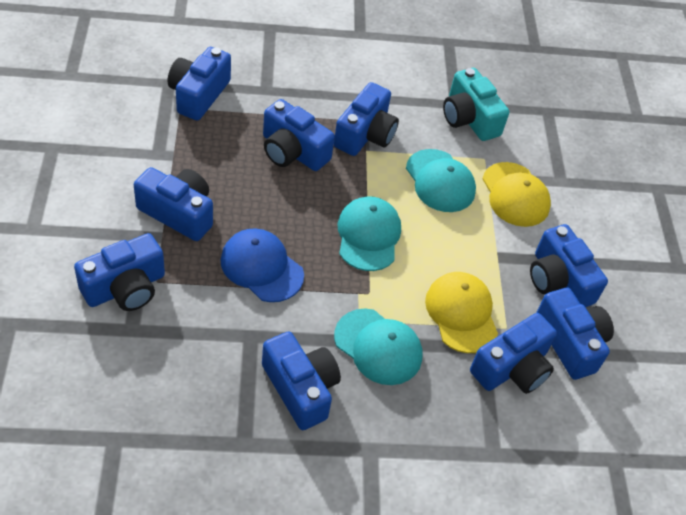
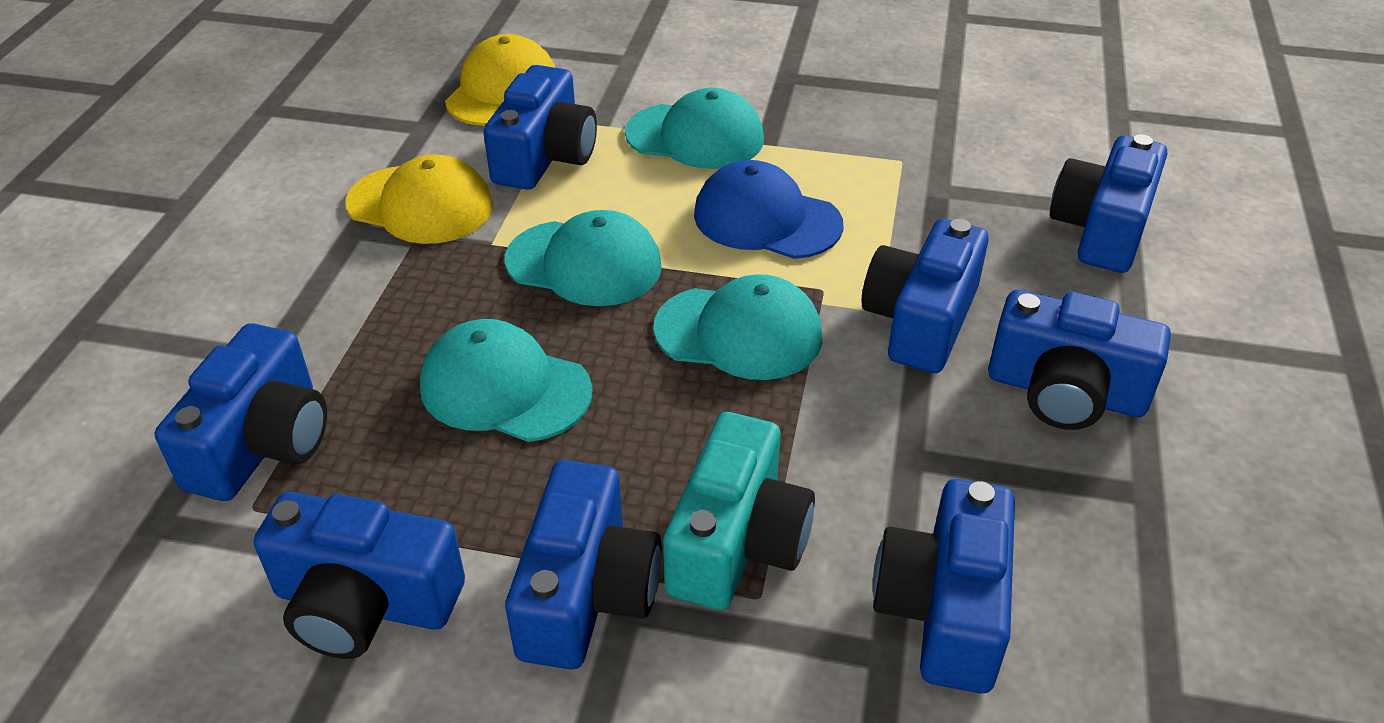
blue camera: [74,233,165,311] [134,167,213,241] [168,47,231,121] [262,332,341,430] [263,99,335,171] [334,82,399,156] [470,313,557,394] [530,224,608,307] [536,288,614,380] = 9 -> [155,323,327,501] [254,492,465,659] [483,65,597,190] [505,460,661,670] [861,219,989,373] [873,479,1015,693] [988,290,1171,430] [1050,134,1167,273] = 8
turquoise cap: [334,309,422,385] [338,196,401,271] [406,149,476,212] = 3 -> [420,319,593,442] [505,210,662,306] [625,88,764,169] [653,274,822,380] = 4

